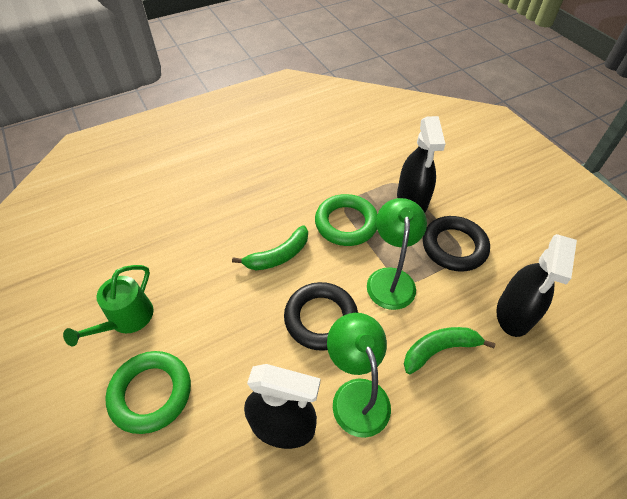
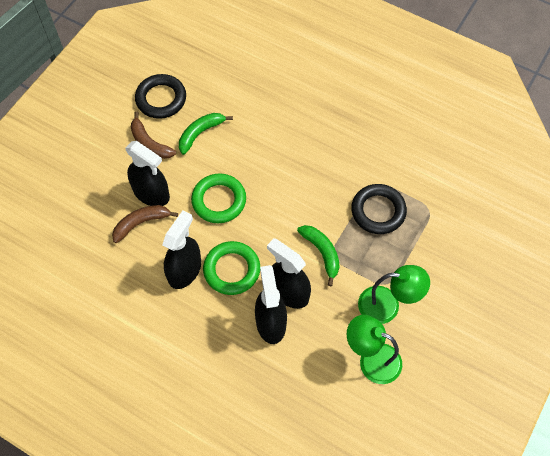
black spray bottle: [244,364,320,449] [397,116,445,213] [496,234,577,337] = 3 -> [125,141,170,206] [162,211,201,289] [255,265,287,344] [267,238,311,309] = 4
brown banana: none = 0 -> [112,205,178,243] [131,112,176,159] = 2
green watering can: [63,265,153,346] = 1 -> none = 0

